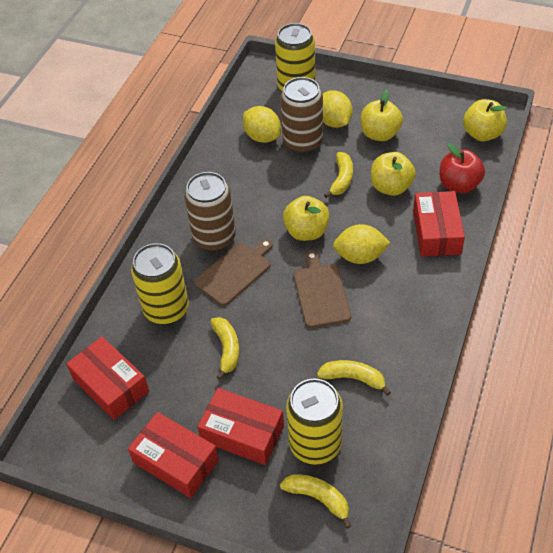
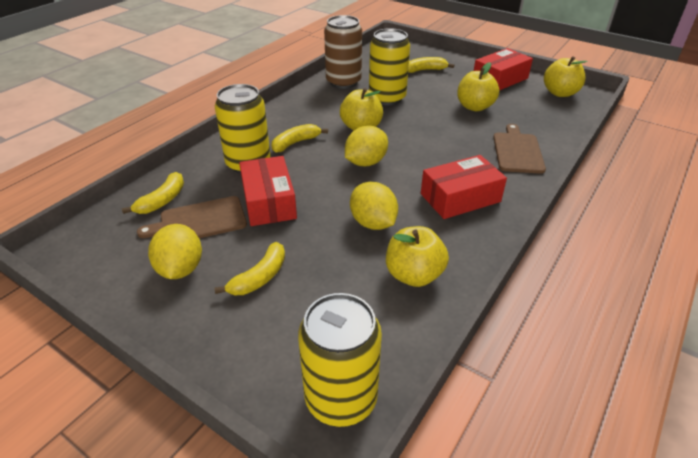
brown can: [184,172,236,251] [280,77,323,154] = 2 -> [324,15,362,89] = 1
red apple: [440,143,485,193] = 1 -> none = 0
red box: [66,336,149,420] [128,412,219,498] [197,388,284,465] [413,191,465,257] = 4 -> [239,156,297,226] [421,155,507,219] [474,48,533,91] = 3

